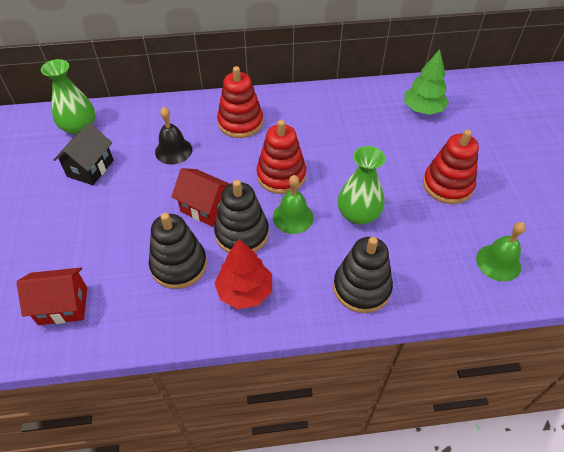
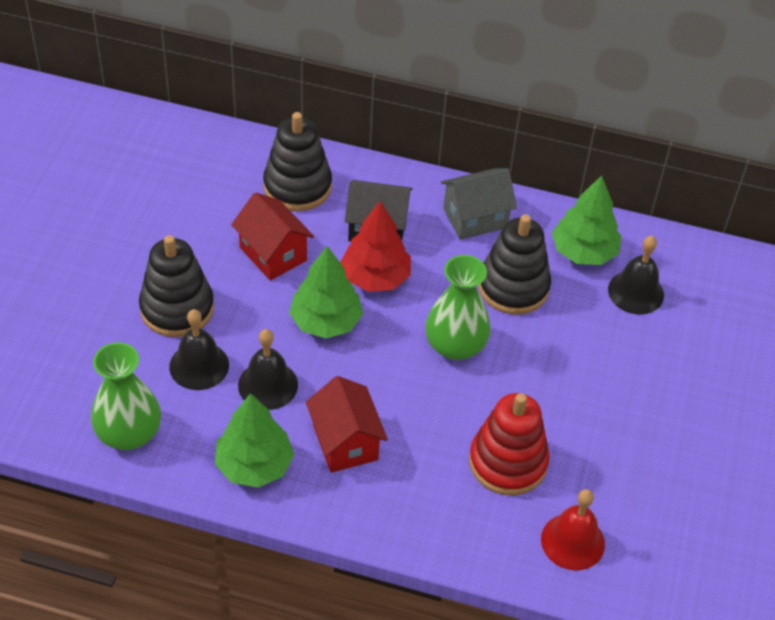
black bell: [155,107,192,164] = 1 -> [169,309,229,390] [238,329,298,410] [608,236,664,315] = 3
green bell: [273,175,314,234] [476,222,526,281] = 2 -> none = 0
green tree: [404,49,449,115] = 1 -> [215,393,294,488] [289,246,363,338] [552,176,621,265] = 3
grey house: none = 0 -> [441,168,517,240] = 1
red bell: none = 0 -> [541,489,605,571] = 1
red stacking toy: [217,66,263,138] [256,120,306,194] [423,130,479,204] = 3 -> [469,393,550,496] = 1

